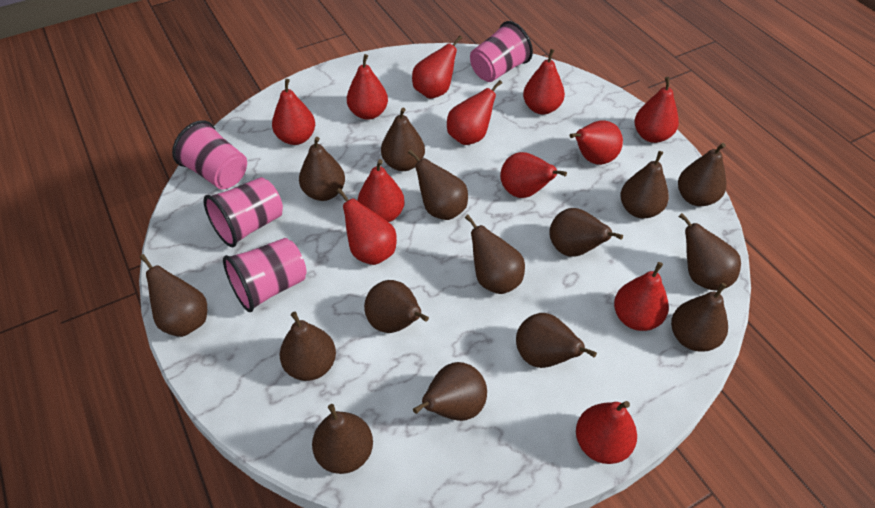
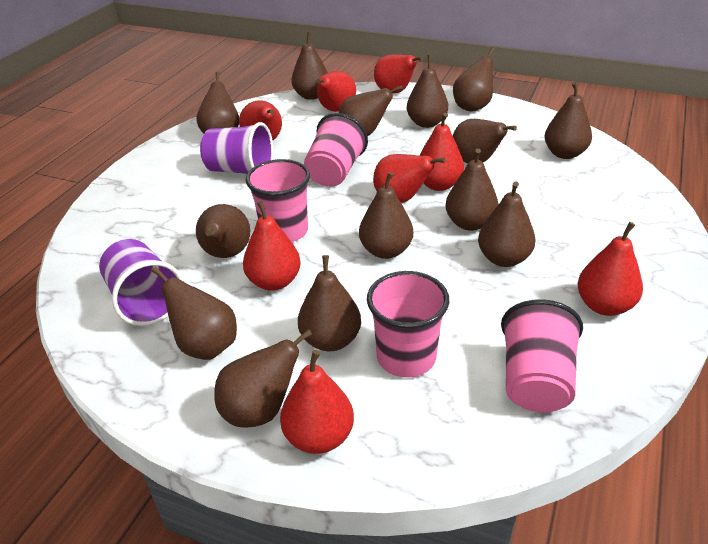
brown pear: [140,254,207,337] [280,312,336,381] [299,137,345,201] [312,404,373,474] [364,280,429,333] [381,108,425,171] [408,149,468,220] [413,362,487,421] [465,215,525,294] [516,313,597,368] [549,208,623,257] [620,151,669,219] [671,283,728,352] [678,143,727,206] [678,213,741,291] = 15 -> [151,267,237,360] [196,72,239,134] [196,204,250,258] [214,329,312,428] [291,32,328,100] [298,255,361,351] [339,85,403,136] [359,172,413,259] [407,55,448,128] [445,149,498,231] [453,47,495,112] [453,119,517,163] [478,181,536,267] [545,82,592,159] = 14
purple cup: none = 0 -> [99,239,183,326] [200,122,274,174] = 2
red pear: [272,79,315,145] [337,188,397,265] [347,54,388,120] [358,159,405,222] [412,36,462,99] [447,80,502,145] [500,152,567,198] [523,49,565,114] [569,120,623,165] [576,401,637,464] [614,262,669,331] [635,77,679,143] = 12 -> [239,101,282,140] [243,201,301,291] [280,350,354,454] [316,71,356,112] [373,154,445,203] [374,54,423,94] [419,113,464,191] [578,222,643,316] = 8

